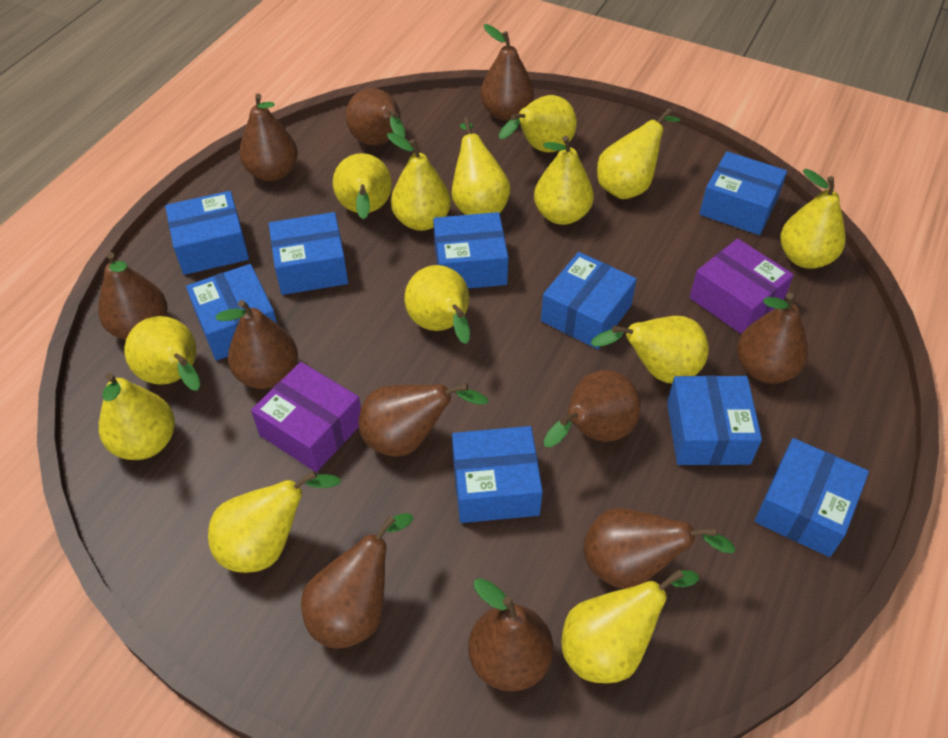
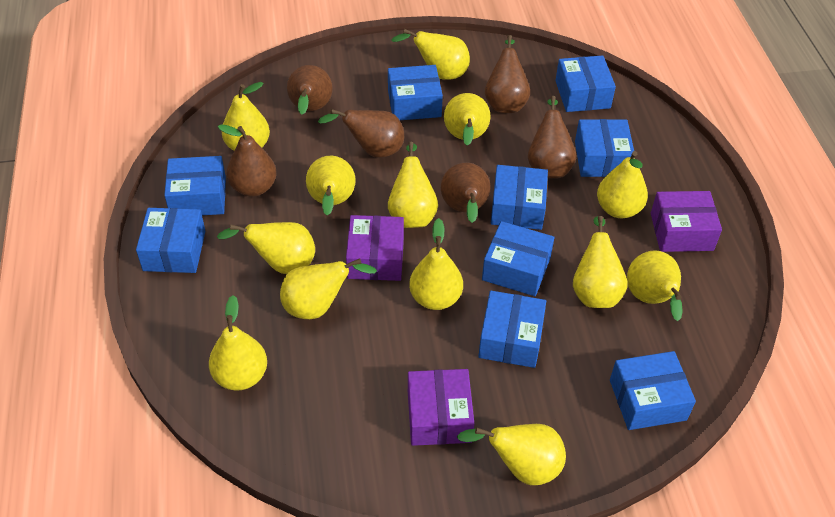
brown pear: [98,252,168,340] [216,300,298,389] [239,93,298,181] [301,513,413,649] [346,88,405,145] [359,383,489,457] [468,578,553,691] [480,24,534,121] [544,370,641,447] [583,508,736,589] [737,293,808,384] = 11 -> [218,125,276,197] [287,65,333,115] [318,109,404,158] [441,162,491,223] [485,35,530,113] [528,96,576,178] = 6
purple box: [251,362,361,472] [689,238,794,334] = 2 -> [346,215,404,281] [408,369,474,446] [651,191,722,252] = 3

